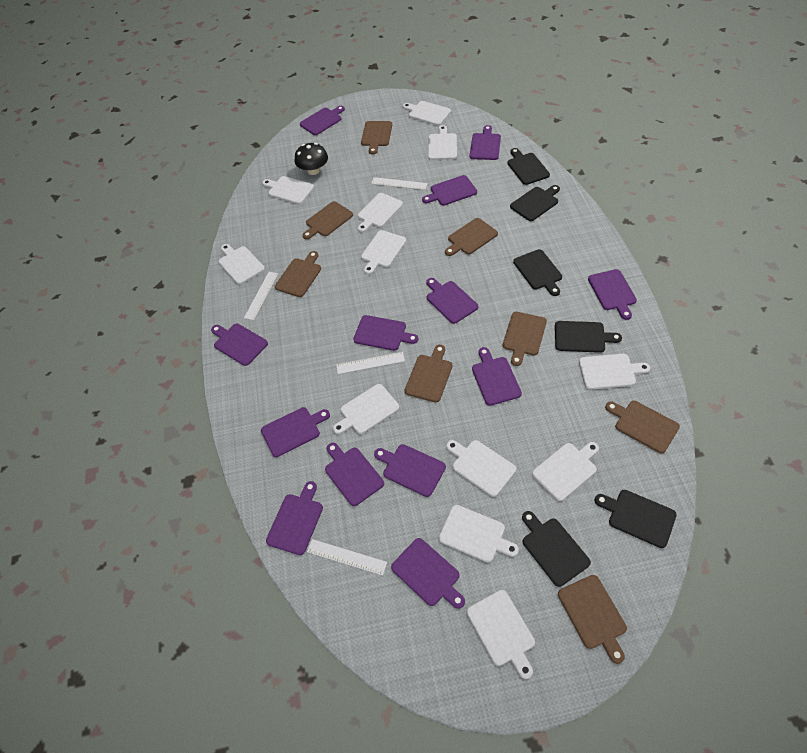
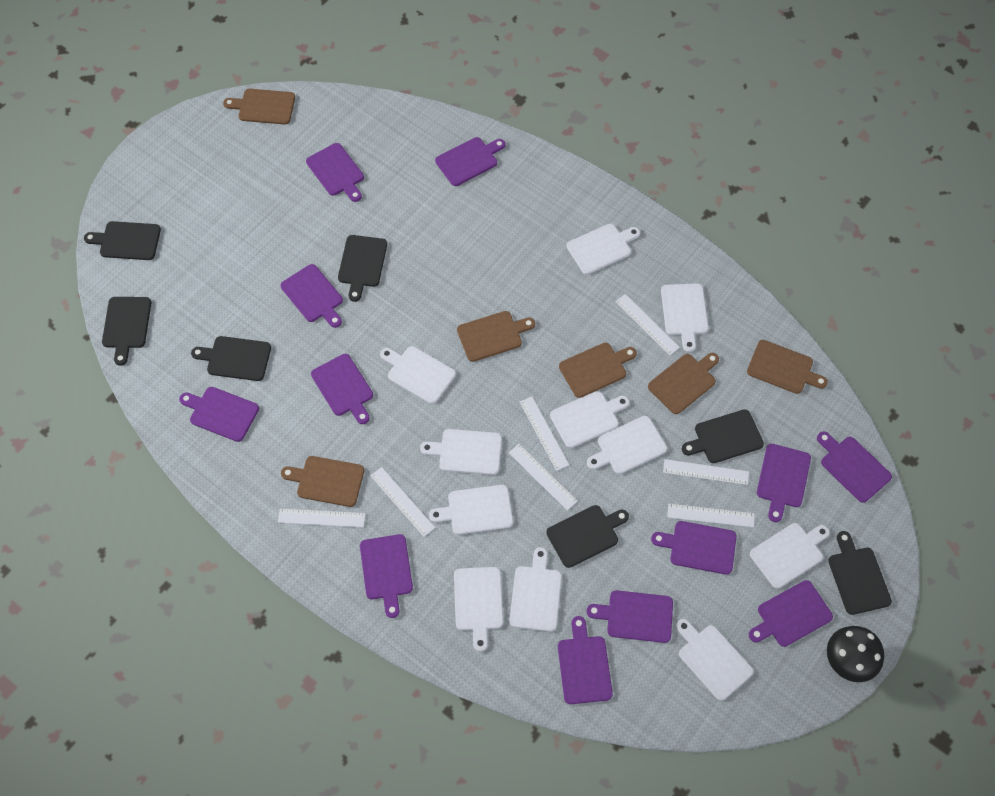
black cutting board: [507,148,550,185] [510,185,560,221] [513,249,562,296] [522,511,591,587] [555,321,622,353] [594,490,677,548] = 6 -> [84,221,161,260] [102,297,151,366] [191,336,271,381] [338,235,387,302] [546,505,629,568] [682,409,764,463] [828,531,892,615] = 7
brown cutting board: [275,251,321,297] [303,201,353,239] [361,121,392,155] [405,345,453,402] [445,218,498,256] [503,312,547,366] [558,575,627,664] [605,401,680,453] = 8 -> [223,89,295,125] [281,456,364,507] [457,311,535,362] [559,343,637,398] [648,353,719,414] [747,340,828,394] = 6
purple cutting board: [211,323,268,366] [261,407,330,457] [266,481,323,555] [300,106,345,135] [325,443,384,506] [353,315,418,351] [374,444,446,497] [391,538,465,609] [422,175,477,206] [426,278,478,324] [470,125,501,160] [472,347,522,406] [588,269,637,320] = 13 -> [179,387,259,442] [280,264,343,328] [306,143,364,202] [311,354,373,424] [360,534,413,618] [435,137,505,186] [558,616,613,704] [586,590,673,643] [651,521,737,575] [749,580,833,647] [757,444,811,522] [817,432,892,503] = 12
white cutting board: [218,244,265,284] [262,176,314,204] [333,384,399,434] [358,193,403,232] [361,230,406,274] [403,101,451,125] [428,125,457,160] [439,505,519,562] [446,440,516,497] [467,590,535,679] [532,442,599,501] [579,354,650,390] = 12 -> [380,346,456,404] [420,429,502,475] [429,485,513,535] [454,567,503,652] [509,547,562,632] [550,391,629,448] [567,224,640,274] [587,416,667,474] [661,283,708,352] [676,619,754,701] [750,523,830,588] = 11
white ruler: [244,272,278,320] [307,539,387,576] [336,352,405,374] [371,177,428,190] = 4 -> [278,509,365,527] [370,467,435,537] [509,444,578,510] [520,397,569,471] [615,294,680,355] [663,459,749,485] [668,504,755,527] = 7

